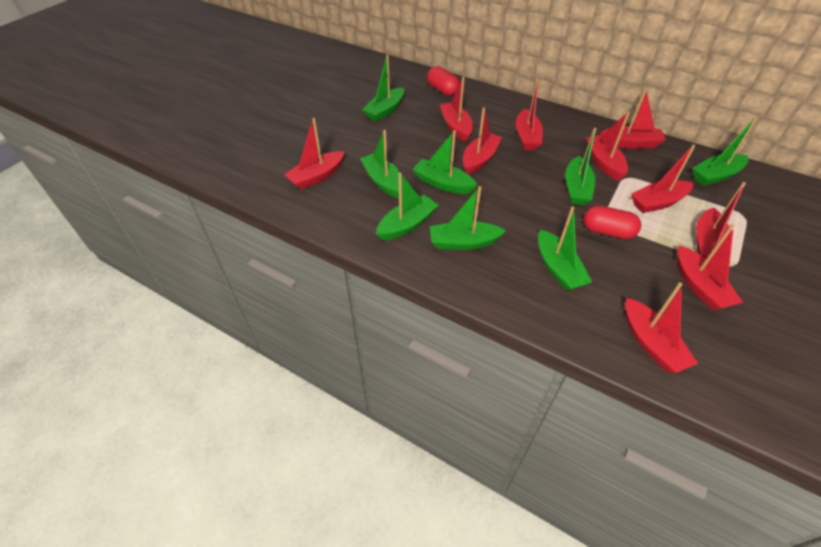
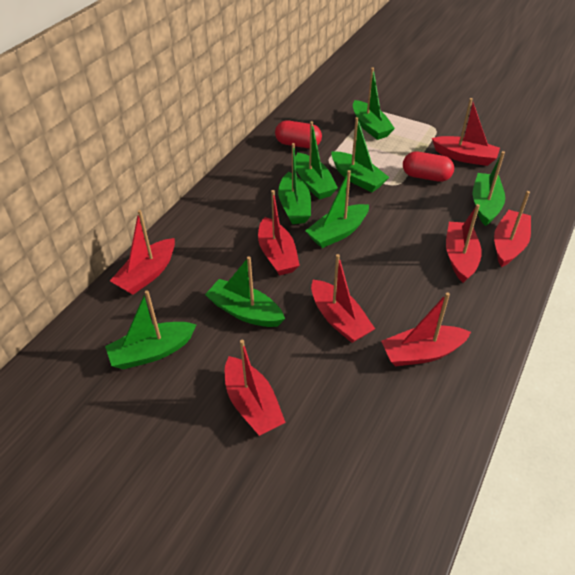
red boat: [284,118,344,190] [440,76,473,142] [463,108,502,174] [516,79,543,150] [585,112,630,181] [601,89,666,149] [625,282,698,373] [631,144,696,213] [677,224,743,310] [696,182,746,260] = 10 -> [110,210,175,295] [225,340,286,436] [258,190,300,276] [311,254,375,343] [381,292,471,366] [432,98,500,166] [446,204,482,283] [494,191,531,267] = 8

